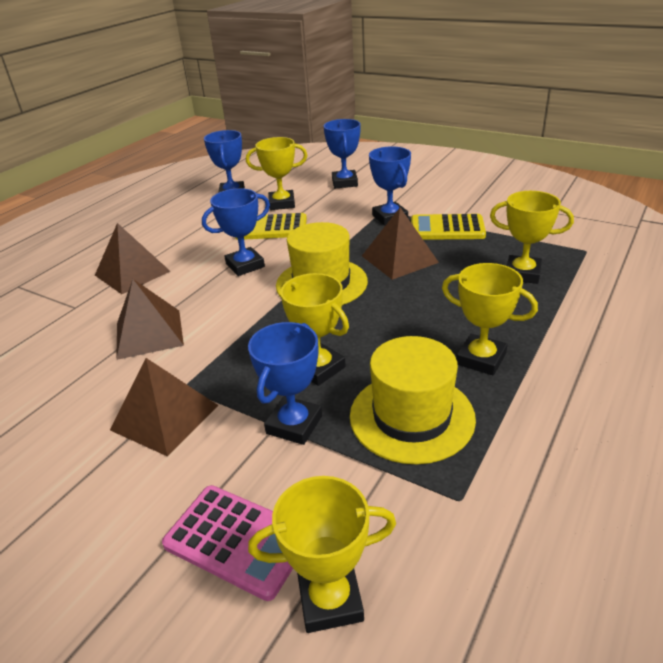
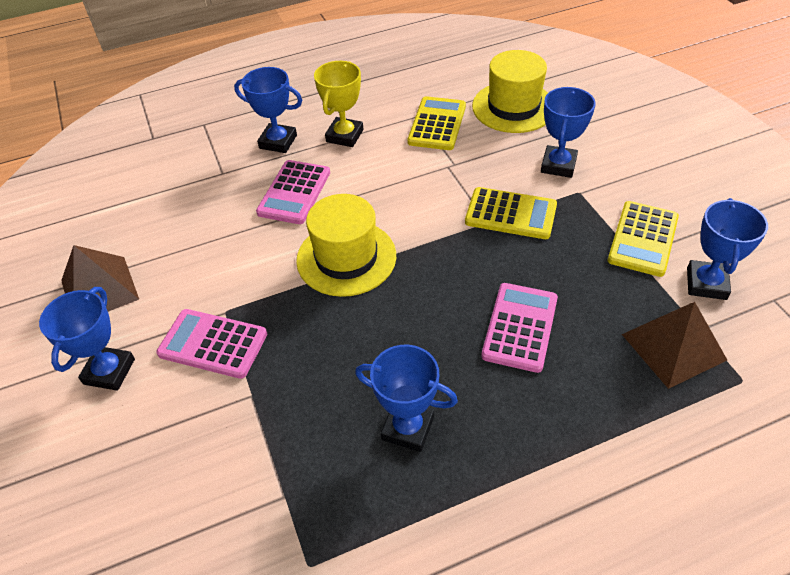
brown pyramid: [95,223,170,294] [110,358,218,457] [116,279,184,360] [362,208,439,280] = 4 -> [61,245,139,312] [622,302,727,389] = 2
pink calculator: [162,485,293,601] = 1 -> [156,309,267,379] [256,160,330,224] [481,283,558,373] = 3
yellow calculator: [235,213,307,240] [411,214,486,240] = 2 -> [407,96,466,150] [465,187,557,239] [608,201,679,277] = 3
yellow trophy: [246,137,307,210] [248,476,396,633] [280,273,349,386] [442,263,538,375] [490,191,574,284] = 5 -> [314,61,364,147] = 1

